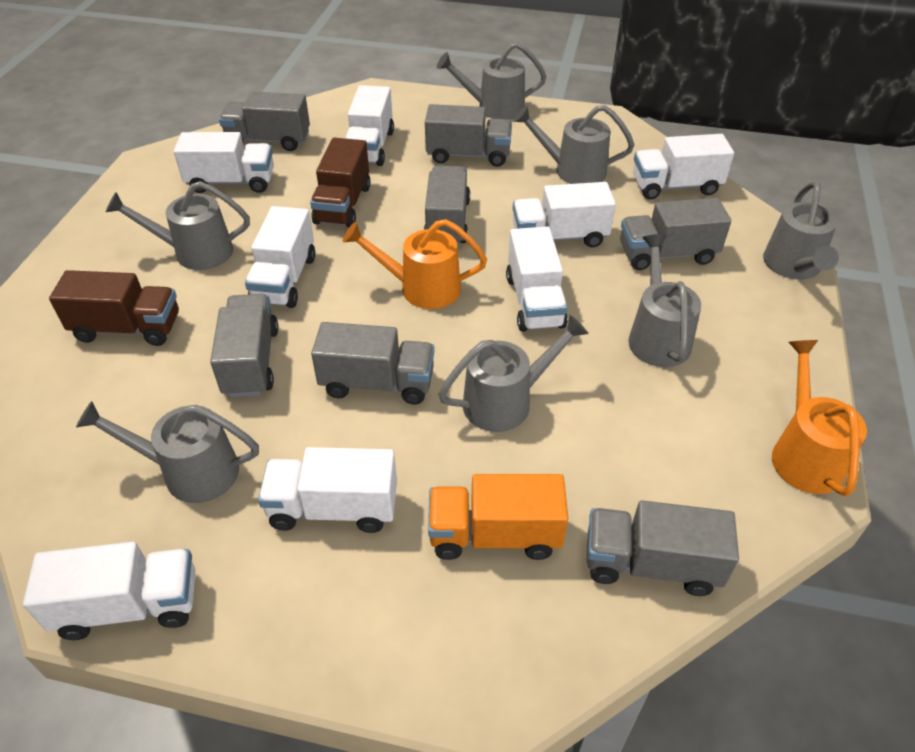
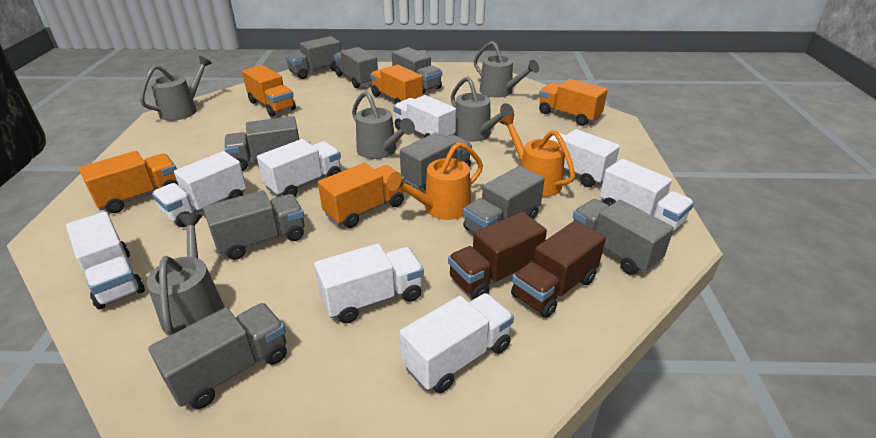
grey truck: [210,294,279,398] [219,91,310,151] [311,322,434,405] [424,166,470,245] [425,104,512,167] [587,500,739,596] [620,198,731,270] = 7 -> [148,303,287,409] [203,190,305,260] [225,116,299,171] [285,36,341,79] [334,47,378,88] [392,47,442,94] [400,132,472,190] [463,166,544,233] [573,199,674,275] = 9
grey watering can: [76,401,259,503] [106,181,250,270] [436,42,547,120] [438,315,589,432] [514,105,634,184] [628,234,701,367] [763,181,839,280] = 7 -> [140,56,212,121] [147,213,224,336] [352,91,415,159] [451,77,514,142] [474,41,539,98] = 5
orange truck: [428,474,568,560] = 1 -> [79,151,179,213] [242,65,296,117] [318,163,405,228] [370,65,423,104] [539,79,608,126] = 5

